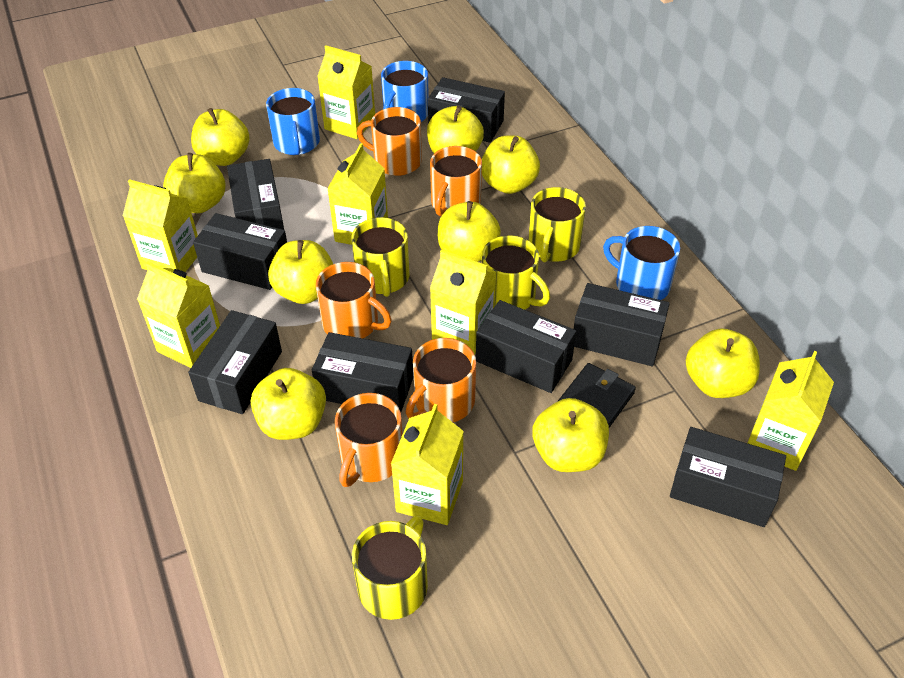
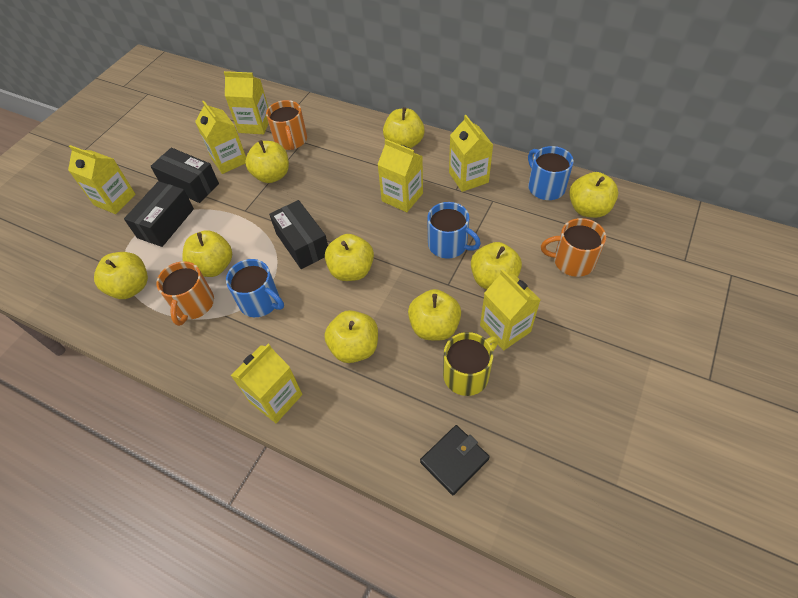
black box: [188,310,282,414] [193,213,287,290] [227,159,284,230] [312,332,414,412] [428,77,505,143] [476,300,576,393] [574,283,670,366] [670,427,786,527] = 8 -> [124,181,194,247] [150,148,219,203] [269,200,328,269] = 3
orange mug: [316,262,391,338] [335,393,403,487] [357,107,422,176] [406,338,476,422] [430,146,482,217] = 5 -> [156,261,214,326] [266,100,307,150] [541,218,606,277] = 3
yellow mug: [351,217,409,297] [352,516,428,620] [482,235,550,310] [528,187,586,262] = 4 -> [443,332,498,396] = 1

